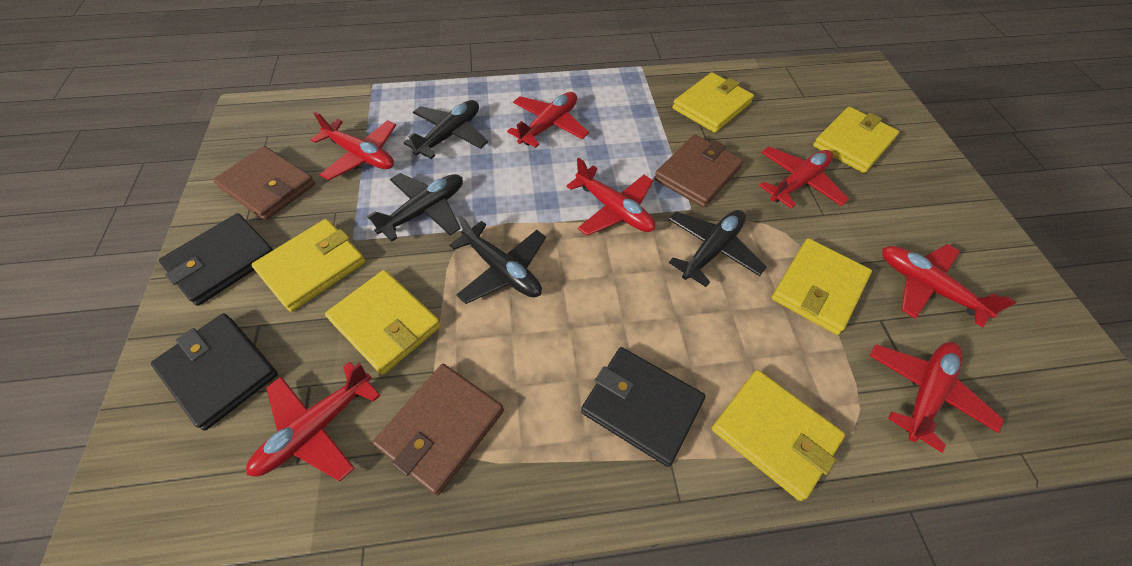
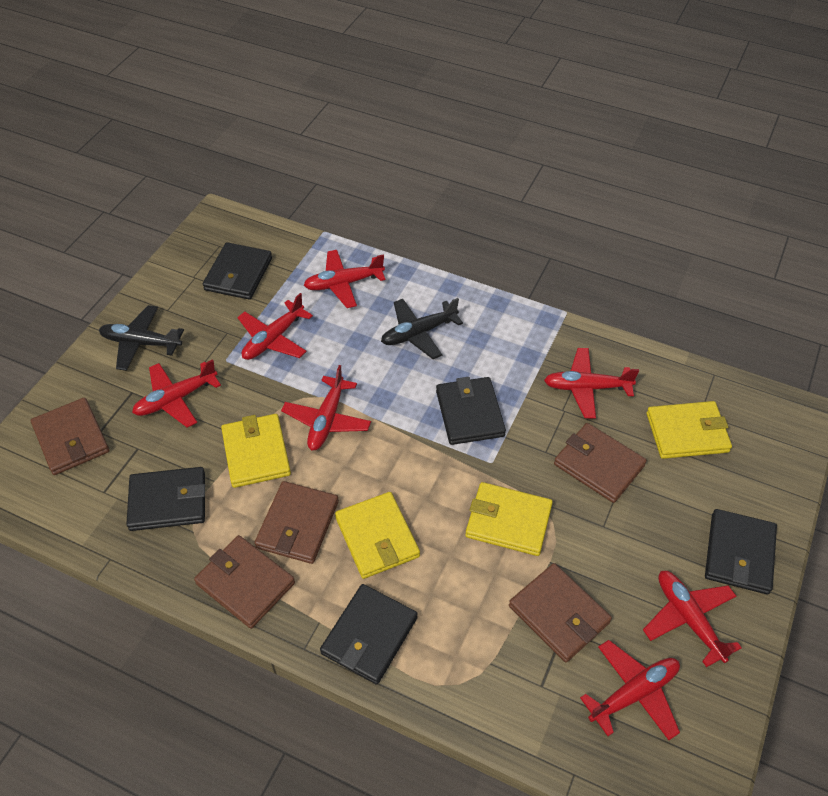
black plane: [368,173,463,242] [403,100,488,159] [449,215,546,304] [669,210,767,287] = 4 -> [99,305,184,371] [381,298,463,359] = 2
black wallet: [151,313,278,430] [159,213,273,306] [581,347,705,467] = 3 -> [126,467,205,531] [203,242,272,300] [320,584,418,685] [436,377,506,445] [705,509,777,594] = 5
brown wallet: [213,146,315,221] [373,364,504,496] [654,135,743,208] = 3 -> [31,398,109,475] [194,535,295,629] [254,481,339,564] [509,563,612,662] [554,423,647,503] = 5
yellow wallet: [251,219,366,312] [325,270,441,375] [673,73,754,133] [712,370,845,501] [772,238,872,335] [813,107,899,173] = 6 -> [221,414,291,488] [335,492,420,579] [465,482,553,556] [647,401,732,459] = 4

